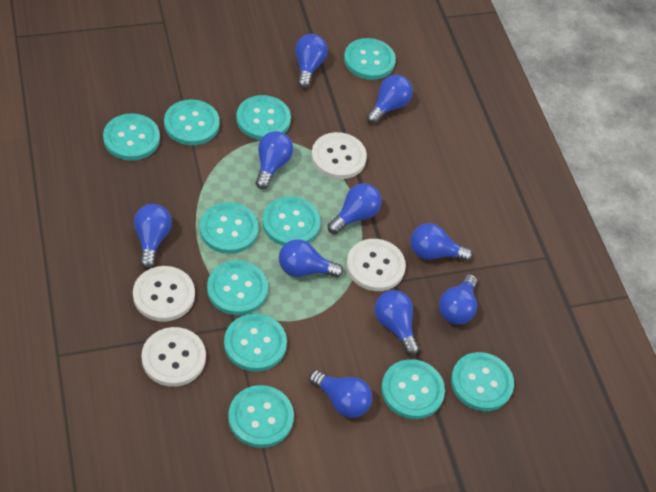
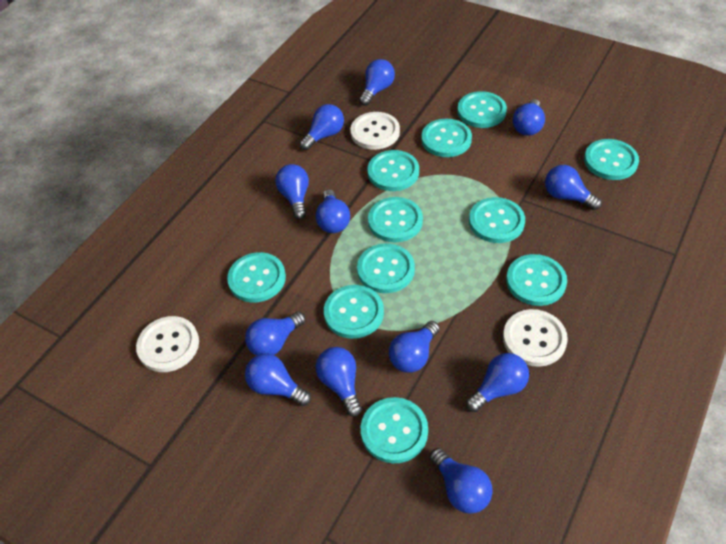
blue light bulb: [134,204,172,269] [255,131,293,189] [279,239,343,278] [295,34,328,88] [309,370,372,418] [328,183,382,234] [366,75,413,124] [375,290,419,355] [411,223,472,261] [439,274,477,325] = 10 -> [245,311,305,356] [245,353,311,406] [275,164,309,220] [300,104,344,150] [316,189,350,233] [316,347,362,417] [359,59,395,106] [389,321,440,373] [430,448,493,514] [466,353,529,412] [513,99,545,136] [545,165,602,210] = 12
white button: [133,266,195,322] [141,327,206,387] [311,132,367,179] [346,239,406,291] = 4 -> [136,316,199,372] [350,112,400,150] [503,309,568,367] = 3

